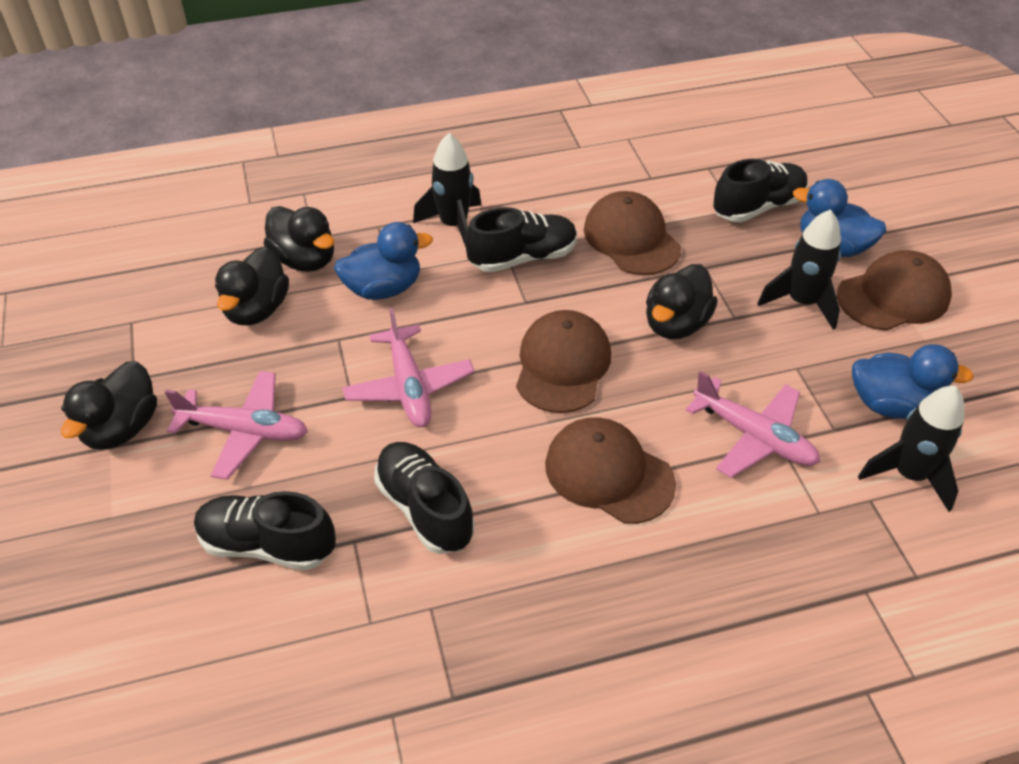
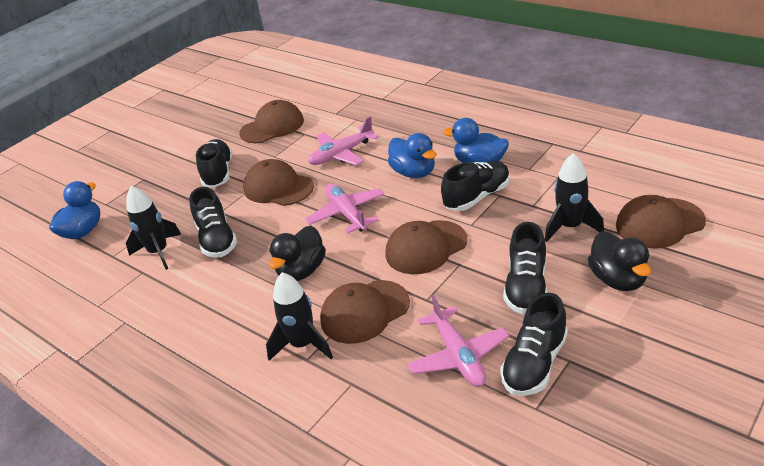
black duck: [61,361,157,450] [215,247,289,325] [264,206,334,272] [646,264,718,339] = 4 -> [269,226,326,281] [588,231,651,291] = 2
black shoe: [194,491,336,570] [374,442,475,554] [465,207,577,272] [713,159,808,222] = 4 -> [189,187,237,258] [196,139,232,187] [441,161,510,211] [500,293,568,396] [503,222,548,314] = 5
brown cap: [516,310,611,413] [545,417,676,524] [584,191,681,275] [837,250,952,331] = 4 -> [239,100,304,143] [243,159,314,206] [320,280,410,344] [385,220,467,274] [616,195,706,249] = 5

